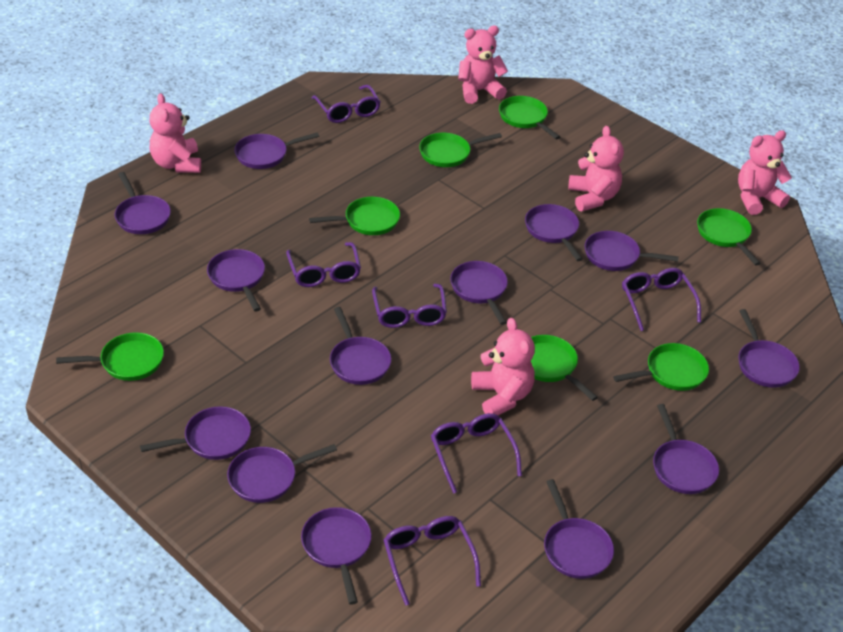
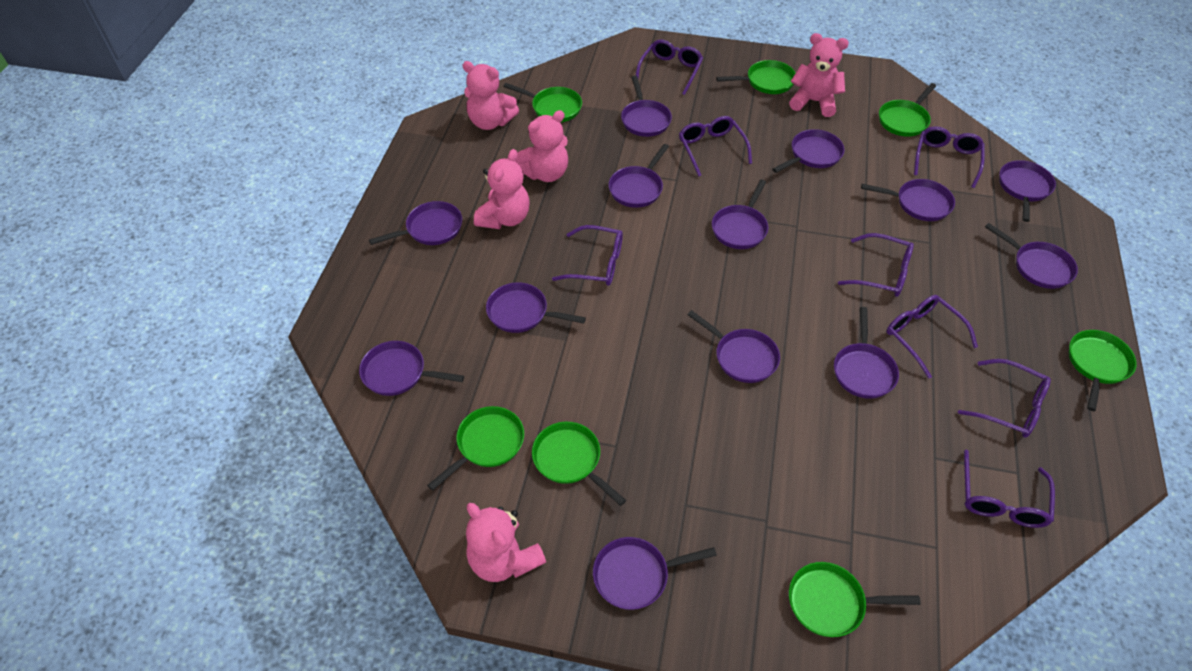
purple glasses: [286,242,361,287] [312,85,381,123] [372,284,447,328] [384,516,481,606] [431,413,522,494] [622,268,701,331] = 6 -> [552,225,623,286] [636,39,703,95] [679,116,752,177] [838,233,914,297] [886,295,978,378] [914,126,985,188] [958,359,1051,438] [964,450,1055,528] = 8

